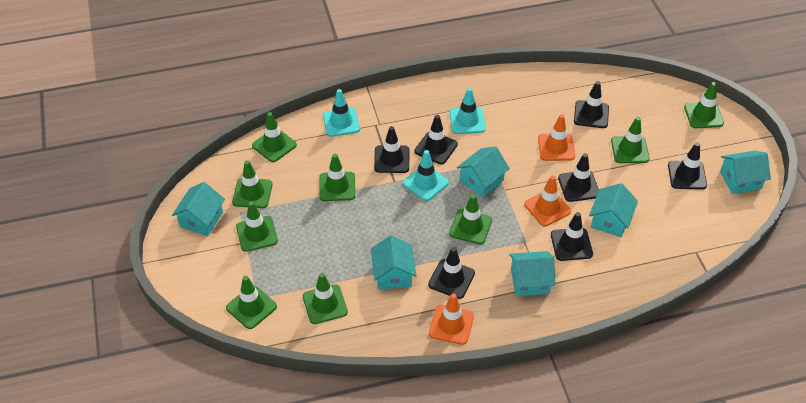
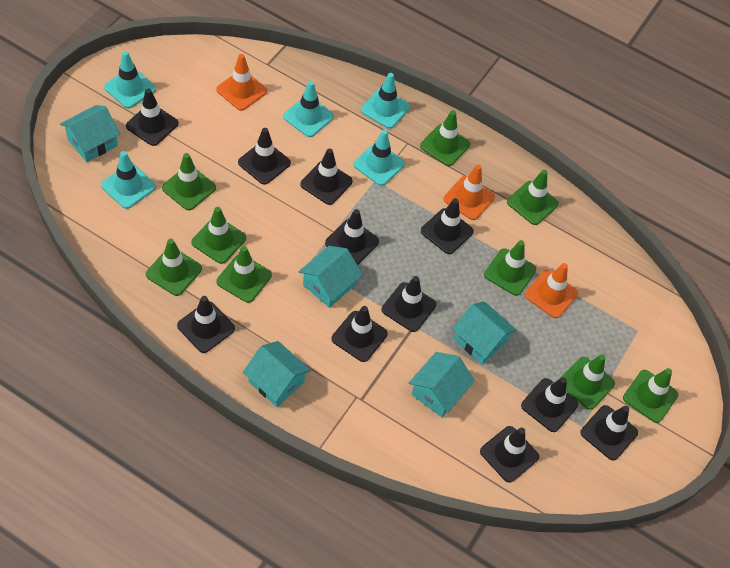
black traffic cone: [374,126,409,173] [415,115,458,164] [428,247,475,299] [551,212,593,261] [558,153,599,202] [574,81,609,128] [668,142,707,190] = 7 -> [126,88,179,146] [177,296,235,353] [238,128,291,185] [300,148,353,205] [325,209,379,265] [331,306,388,362] [382,276,436,332] [421,198,474,254] [480,426,539,483] [521,377,578,432] [580,405,638,461] = 11
turquoise house: [172,182,225,236] [371,235,416,290] [457,146,510,197] [510,251,555,296] [589,183,638,237] [720,151,771,194] = 6 -> [60,105,120,162] [243,341,311,407] [299,246,363,308] [409,352,475,417] [453,301,517,364] = 5
turquoise traffic cone: [323,89,360,137] [403,150,449,201] [449,88,486,134] = 3 -> [101,151,156,209] [104,51,156,108] [283,81,334,137] [354,130,405,186] [361,73,410,129] = 5

